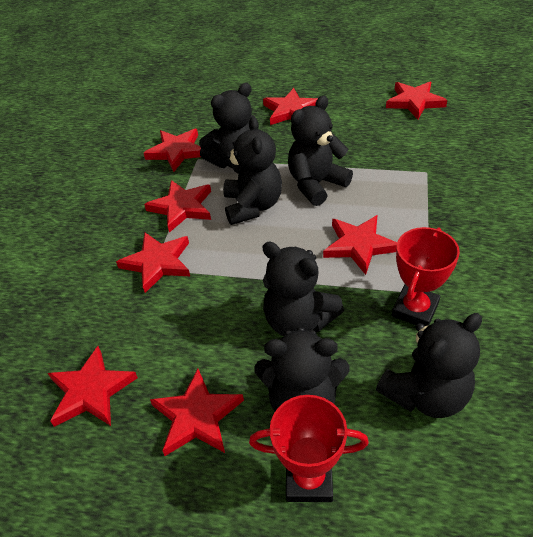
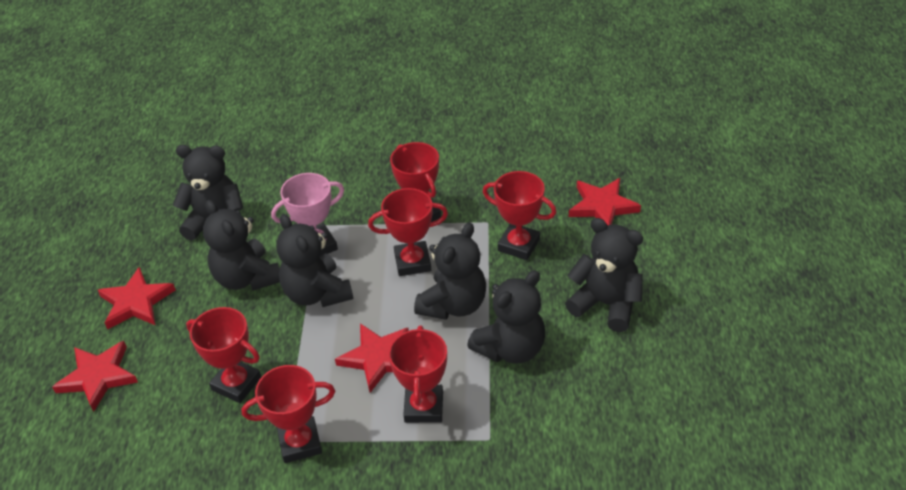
pink trophy: none = 0 -> [271,173,344,256] = 1
red star: [48,346,138,427] [116,232,190,293] [144,129,201,172] [144,180,211,233] [150,369,244,456] [263,88,318,125] [323,215,397,275] [386,81,447,119] = 8 -> [52,341,138,412] [98,267,176,330] [335,324,409,393] [569,178,641,225] = 4
red trophy: [249,395,369,502] [392,227,460,326] = 2 -> [186,307,261,403] [242,365,335,463] [368,188,448,276] [388,326,447,423] [390,142,441,222] [483,171,557,260] = 6

